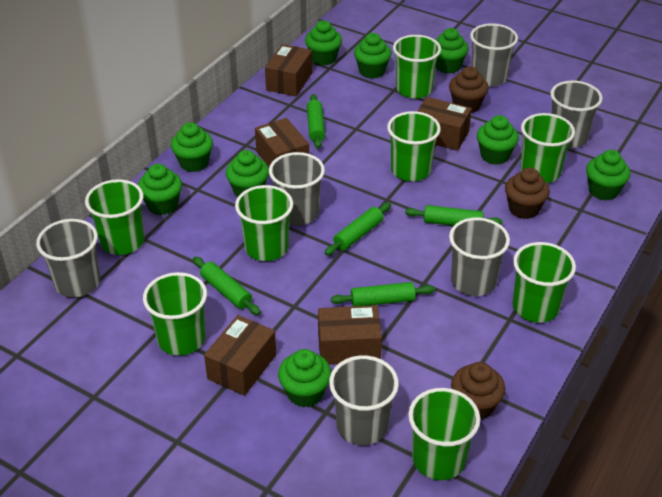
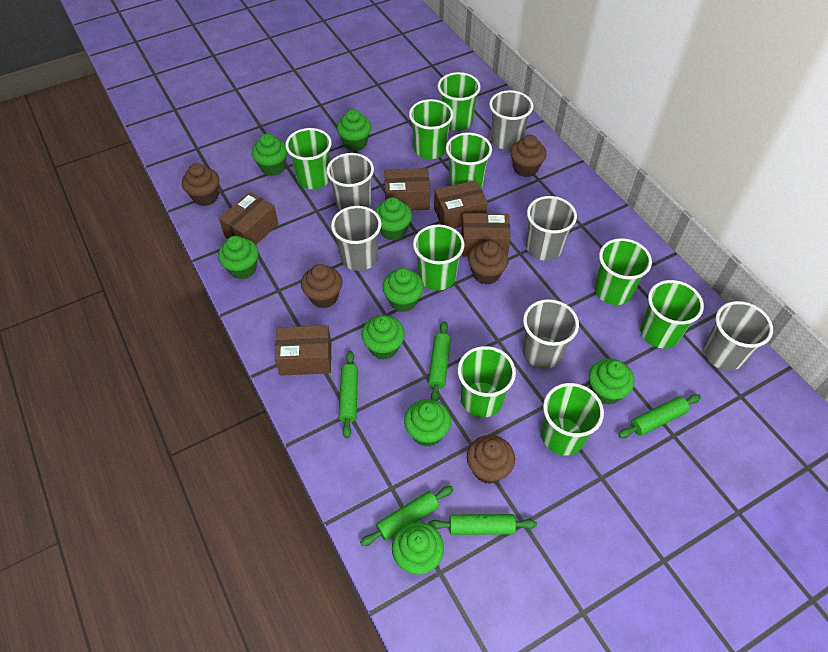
brown cupcake: [449,66,489,113] [451,362,505,420] [505,167,550,219] = 3 -> [182,163,219,206] [301,264,342,308] [467,435,515,484] [468,241,508,285] [510,135,546,177] = 5
green cup: [85,179,144,255] [143,272,207,356] [235,185,293,261] [387,111,441,181] [393,35,441,99] [408,388,480,480] [513,242,576,323] [520,113,575,183] = 8 -> [285,128,332,189] [409,99,453,159] [413,225,465,291] [438,72,481,131] [446,133,492,188] [458,346,516,417] [541,383,604,455] [594,238,652,305] [640,280,704,348] = 9

